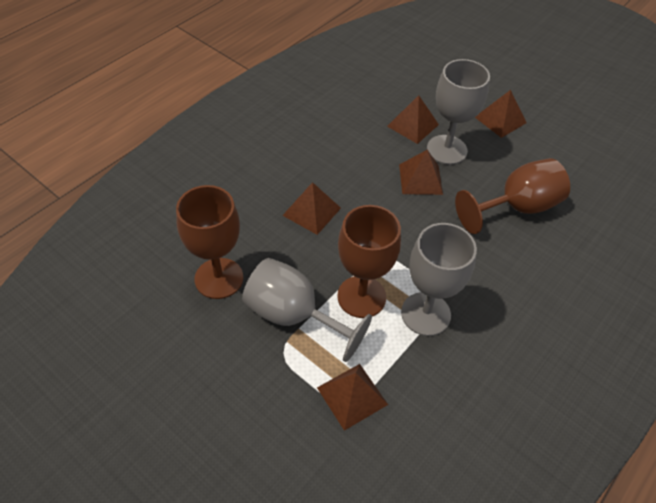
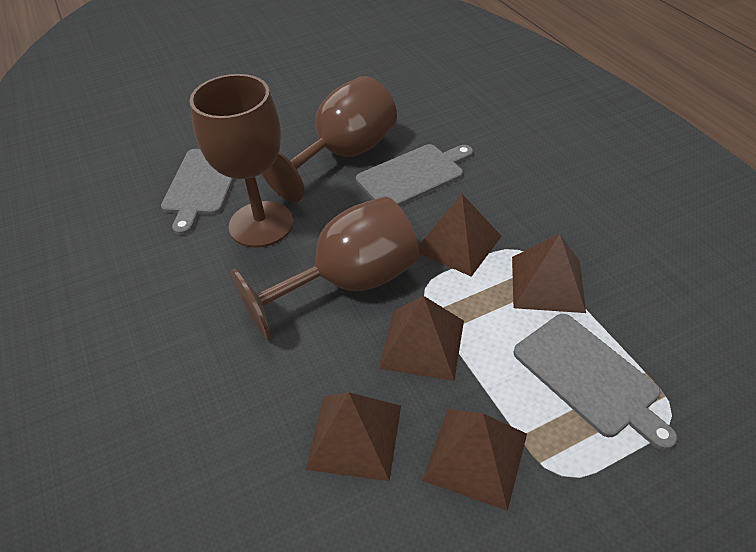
grey cutting board: none = 0 -> [161,149,234,235] [356,144,473,206] [513,314,677,450] = 3
grey goblet: [242,258,372,362] [401,223,477,336] [427,59,490,165] = 3 -> none = 0

